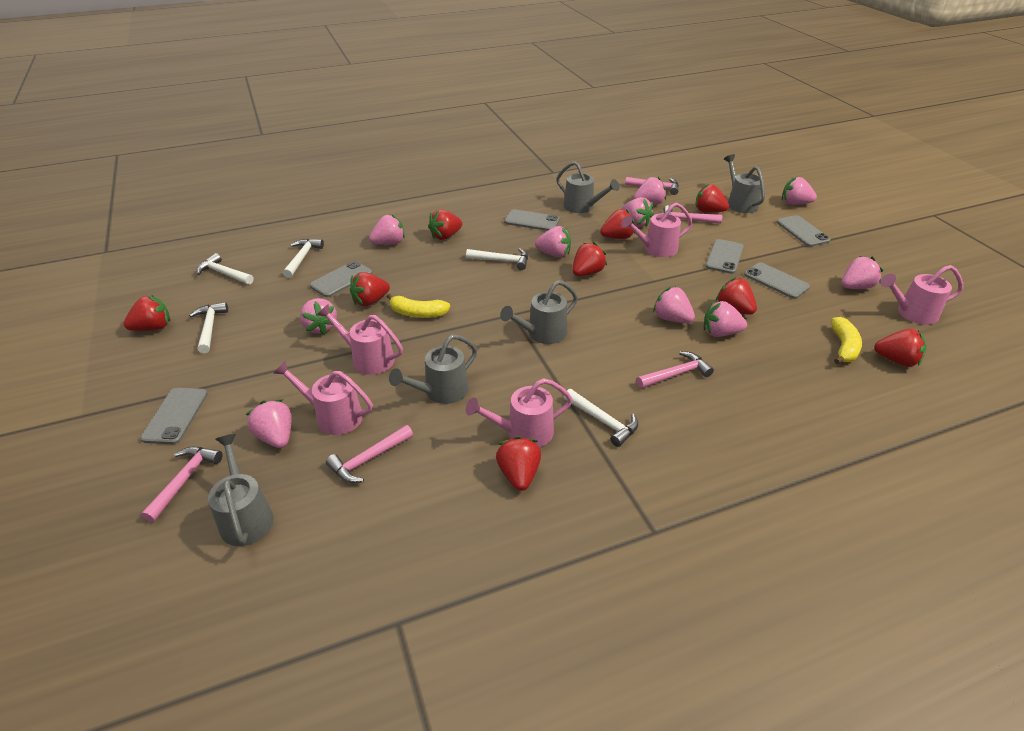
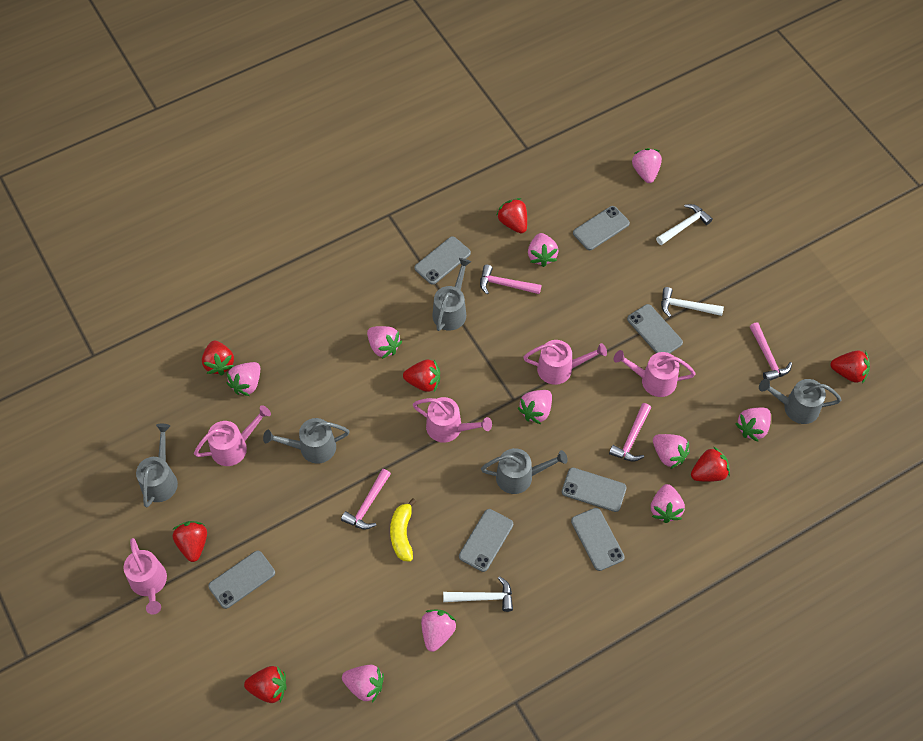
grey phone: [140,388,208,444] [310,261,372,297] [504,209,560,231] [705,239,744,274] [744,262,810,299] [777,215,830,247] = 6 -> [208,551,275,609] [414,236,471,285] [459,509,513,572] [562,468,627,512] [571,508,625,571] [573,206,630,250] [627,304,683,353] = 7
pink hammer: [141,447,222,522] [326,425,413,483] [625,177,679,195] [637,351,714,388] [663,205,722,224] = 5 -> [341,469,391,530] [480,265,541,294] [609,403,651,461] [750,322,792,381] = 4
red strawberry: [124,295,170,331] [350,272,390,306] [428,209,462,240] [496,436,541,491] [572,242,607,276] [600,209,635,239] [696,184,729,212] [716,277,757,315] [874,329,926,367] = 9 -> [172,521,207,562] [202,340,234,376] [244,666,286,703] [403,360,440,392] [497,198,527,233] [691,447,730,482] [830,350,870,383] = 7
white hammer: [189,302,228,353] [196,253,254,285] [283,239,324,278] [466,248,528,270] [564,389,638,447] = 5 -> [443,576,513,612] [656,204,713,245] [661,287,724,317] = 3
yellow banana: [386,293,450,318] [831,317,862,364] = 2 -> [390,498,416,562] = 1

